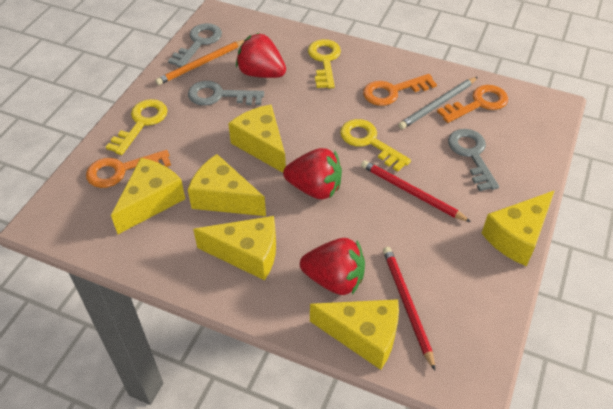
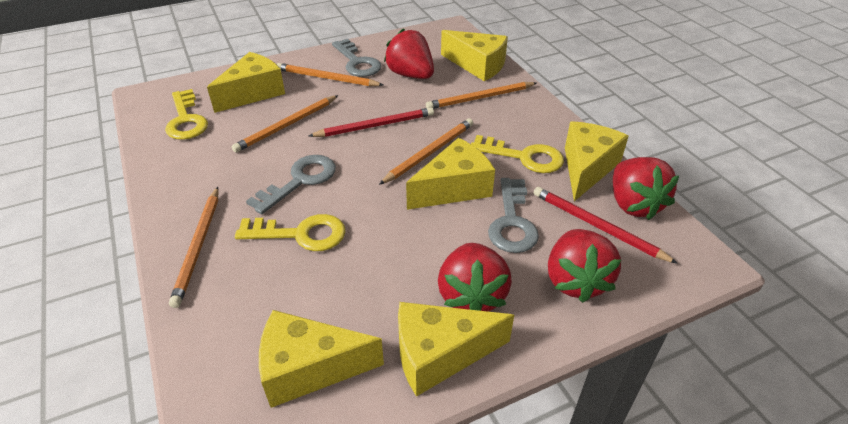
grey pencil: [398,77,478,129] = 1 -> none = 0
orange key: [86,150,171,188] [363,74,437,106] [437,85,508,123] = 3 -> none = 0
orange pencil: [155,40,245,85] = 1 -> [169,187,219,308] [232,95,339,153] [277,63,383,86] [379,118,473,185] [426,82,537,109] = 5
red strawberry: [236,33,286,78] [283,148,342,199] [300,238,365,295] = 3 -> [384,28,434,79] [438,243,512,311] [548,229,621,303] [613,157,679,220] = 4

